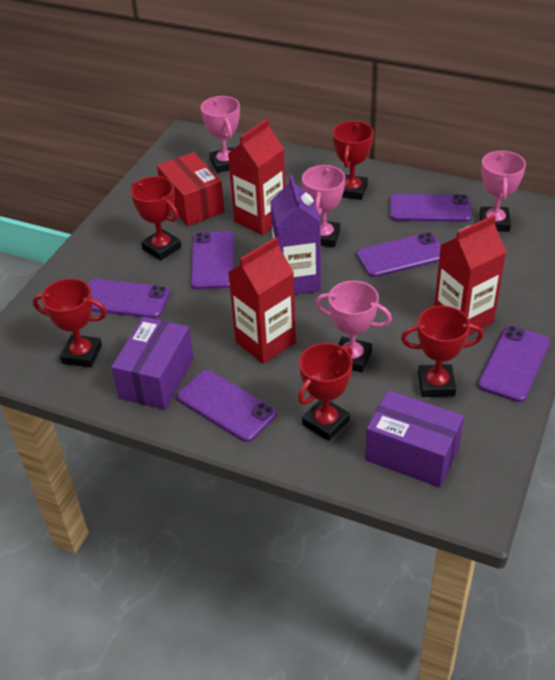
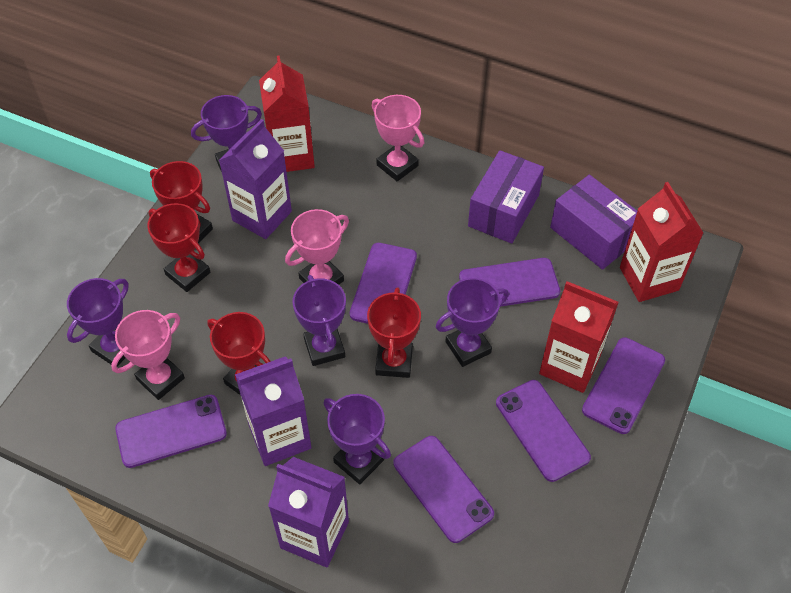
pink trophy: [201,96,240,173] [302,165,345,247] [315,281,392,373] [480,151,526,232] = 4 -> [111,310,185,400] [285,209,349,285] [372,95,424,181] = 3
purple carton: [270,175,321,295] = 1 -> [219,119,292,239] [235,356,312,466] [268,457,349,567] = 3
purple trophy: none = 0 -> [67,278,129,366] [191,95,262,172] [292,275,346,366] [324,394,391,484] [436,278,509,367] = 5
red box: [157,152,225,226] = 1 -> none = 0
red trophy: [33,278,107,367] [130,176,181,261] [298,343,353,441] [333,121,374,200] [401,305,483,397] = 5 -> [147,203,210,292] [150,161,213,243] [207,312,271,395] [367,287,421,378] = 4

